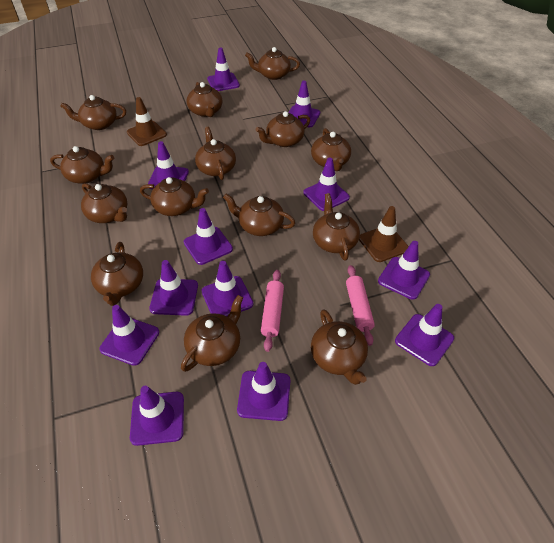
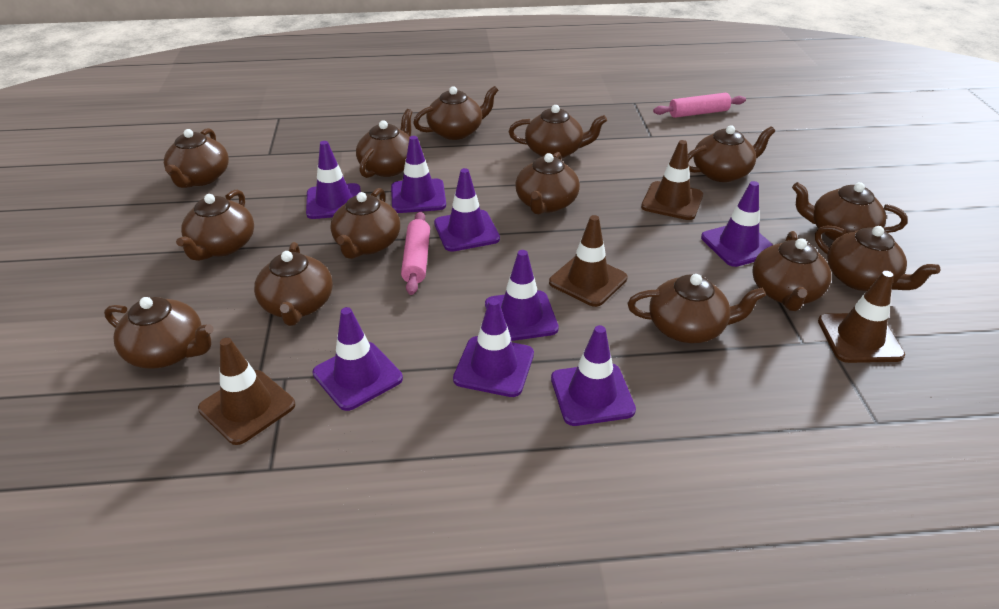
brown traffic cone: [127,97,167,146] [359,206,409,262] = 2 -> [198,338,295,445] [549,215,627,307] [641,140,703,220] [818,271,905,363] = 4
purple traffic cone: [99,305,159,366] [130,386,184,446] [148,141,189,189] [149,260,198,316] [184,208,233,265] [201,261,253,316] [207,48,240,91] [237,362,290,421] [288,81,320,127] [303,158,350,211] [378,241,430,300] [395,304,454,366] = 12 -> [306,141,361,219] [313,307,403,411] [391,136,446,213] [434,168,500,252] [453,298,534,397] [485,250,559,341] [551,325,636,426] [701,181,773,267] = 8

